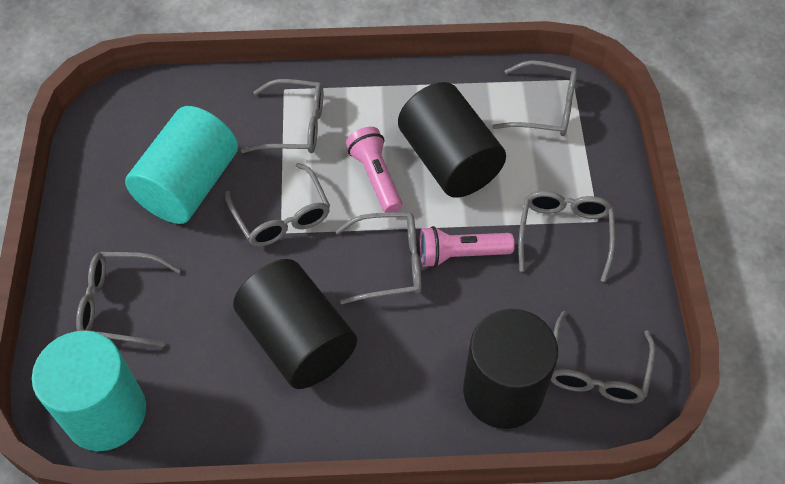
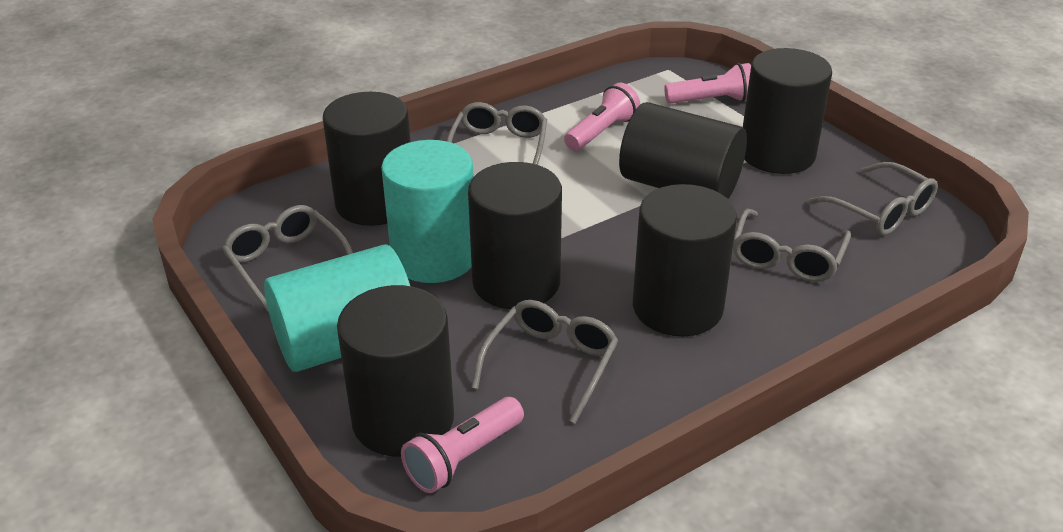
black cylinder: [233,259,357,389] [398,82,506,198] [463,309,558,429] = 3 -> [323,92,411,226] [337,285,454,457] [468,162,562,309] [619,102,747,199] [633,184,737,336] [743,48,832,174] = 6
grey glasses: [76,252,181,347] [225,163,330,247] [241,79,323,153] [335,212,421,304] [492,60,577,136] [518,191,615,282] [551,311,656,404] = 7 -> [222,205,353,312] [447,102,547,165] [471,300,618,423] [733,208,851,282] [808,162,938,235] = 5
pink flashlight: [346,127,402,213] [420,226,515,268] = 2 -> [401,397,524,493] [564,83,640,151] [664,63,751,104] = 3

